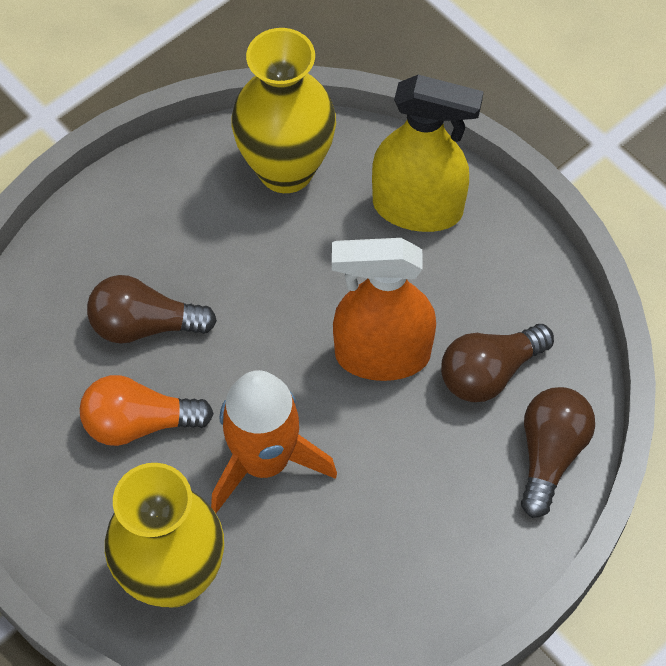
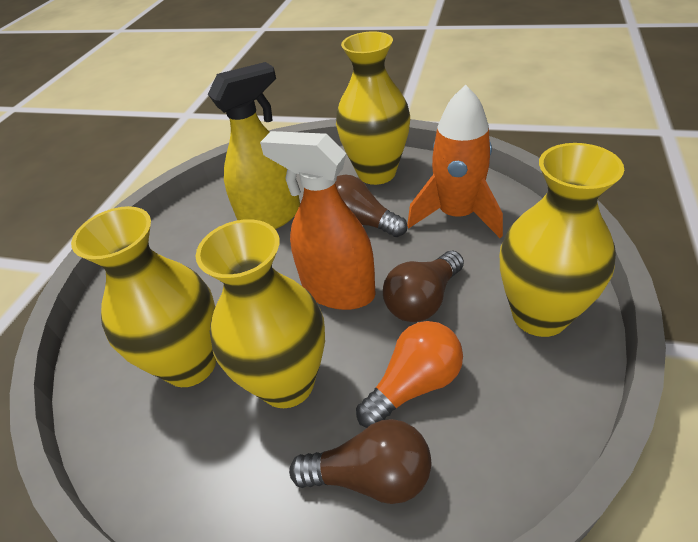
yellow vase: [105,463,224,608] [231,28,336,193] = 2 -> [71,206,216,387] [196,219,325,408] [336,32,410,185] [500,143,624,337] = 4

